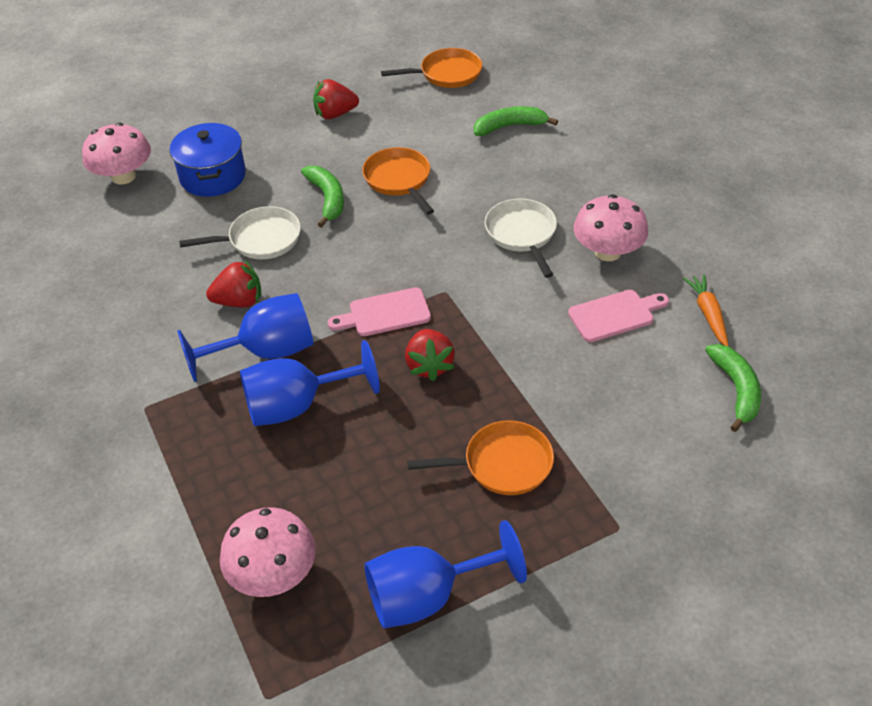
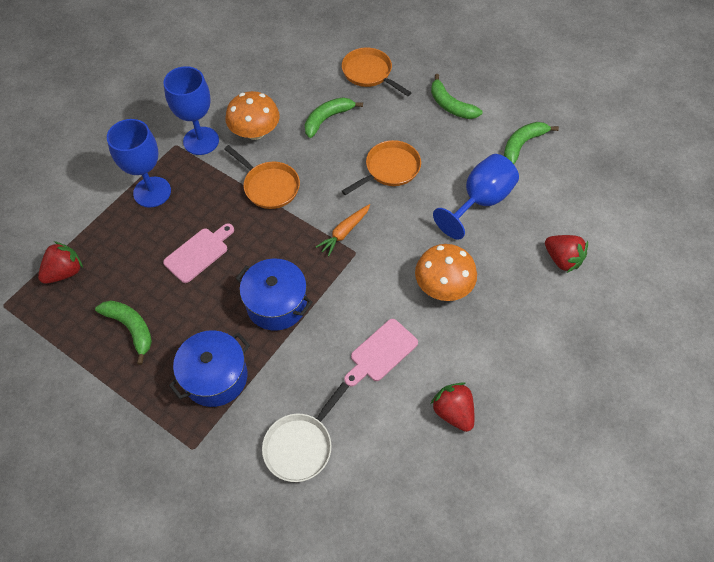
blue pot: [170,123,246,197] = 1 -> [169,330,250,407] [236,258,312,331] = 2
green banana: [301,166,344,228] [474,106,558,136] [705,344,761,432] = 3 -> [95,301,152,365] [305,97,363,138] [431,74,482,119] [504,122,559,164] = 4
orange mushroom: none = 0 -> [226,91,280,140] [415,244,477,301] = 2
pink mushroom: [82,123,151,184] [220,507,316,597] [574,194,648,261] = 3 -> none = 0
white pan: [179,206,301,259] [485,198,557,278] = 2 -> [262,382,349,482] = 1

